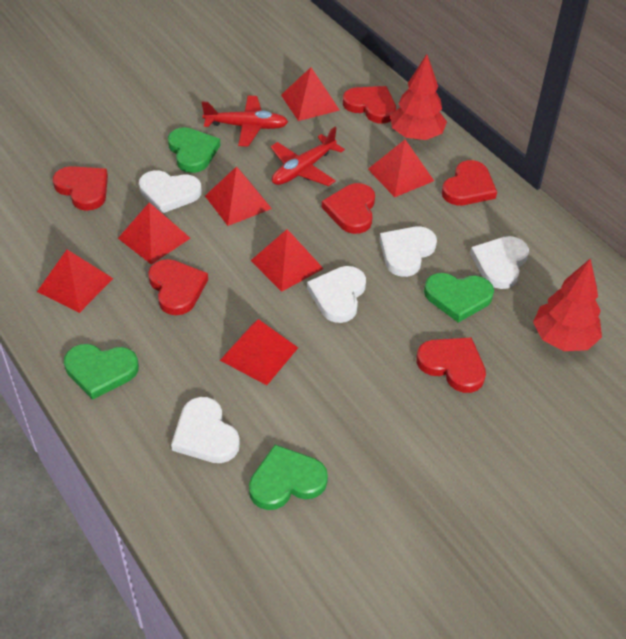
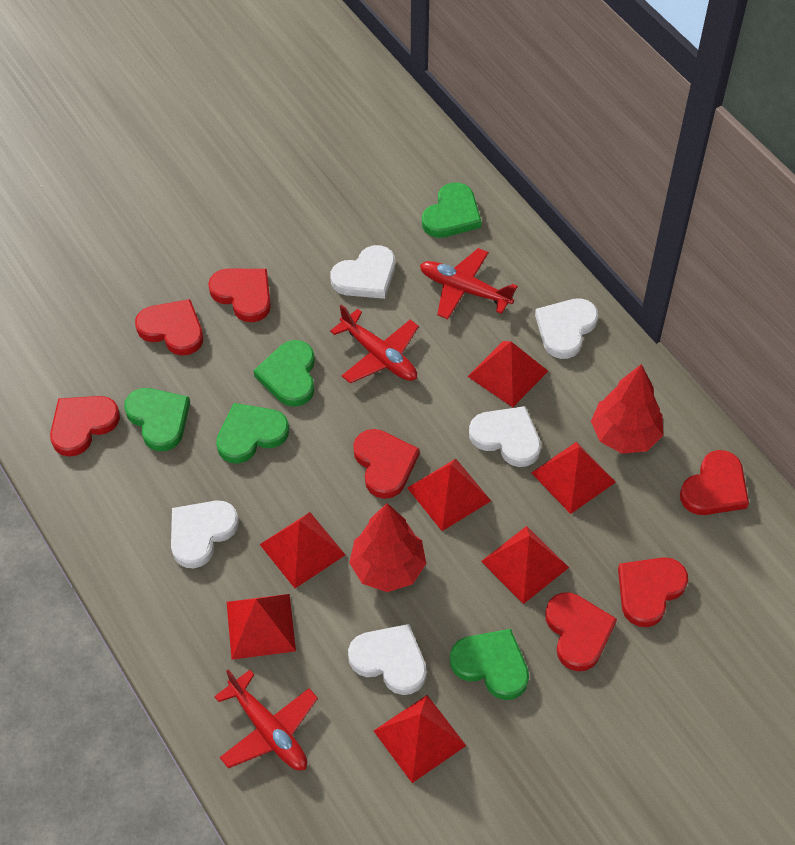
green heart: [64,344,139,400] [168,127,220,173] [249,445,328,510] [424,273,494,323] = 4 -> [124,388,190,451] [216,403,289,464] [254,340,315,407] [422,182,482,238] [450,629,529,700] = 5
red heart: [53,166,108,211] [148,259,208,315] [322,183,375,234] [343,86,396,123] [416,337,486,393] [442,160,497,205] = 6 -> [50,396,120,457] [135,299,203,356] [208,268,271,322] [353,429,419,499] [545,592,617,671] [618,557,688,627] [680,450,749,515] = 7
red plane: [202,95,288,147] [270,127,345,186] = 2 -> [214,669,318,771] [330,305,419,383] [420,248,518,319] = 3

